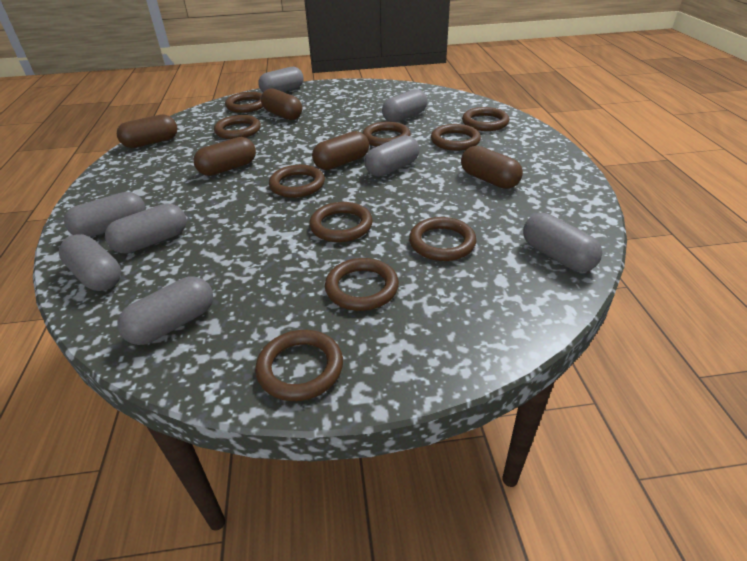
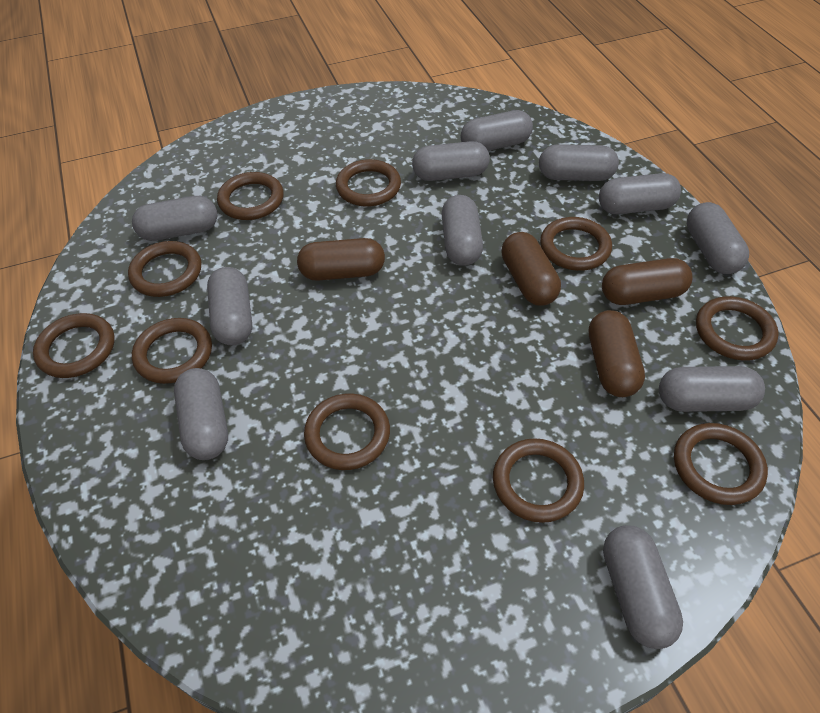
brown capsule: [117,114,177,148] [194,137,256,176] [261,88,302,120] [312,131,369,170] [461,146,523,189] = 5 -> [297,238,385,281] [501,232,561,306] [589,310,645,397] [602,258,693,305] = 4
grey capsule: [59,234,121,291] [64,192,146,237] [105,203,186,254] [117,277,213,345] [258,67,304,92] [365,135,419,177] [382,89,427,122] [523,213,602,272] = 8 -> [132,196,217,241] [174,368,228,460] [207,267,252,345] [412,141,490,181] [442,195,483,266] [461,110,533,151] [539,144,619,181] [599,173,681,214] [603,525,683,649] [659,366,765,412] [687,202,749,274] = 11

